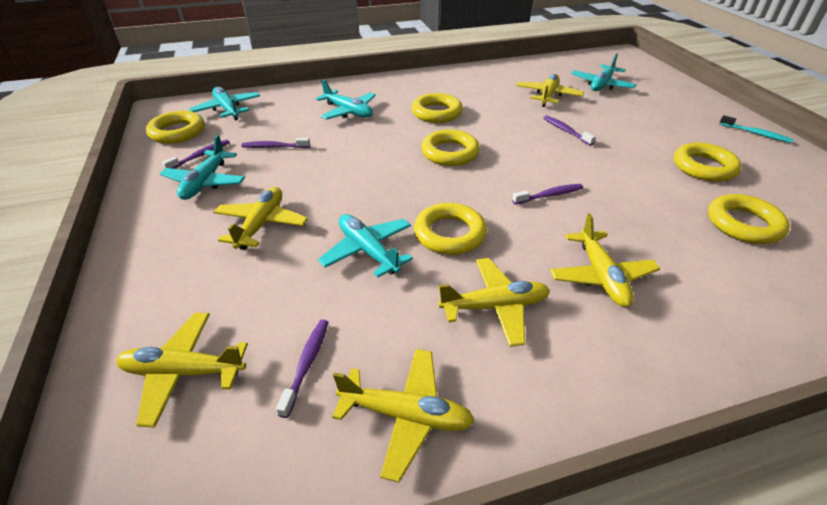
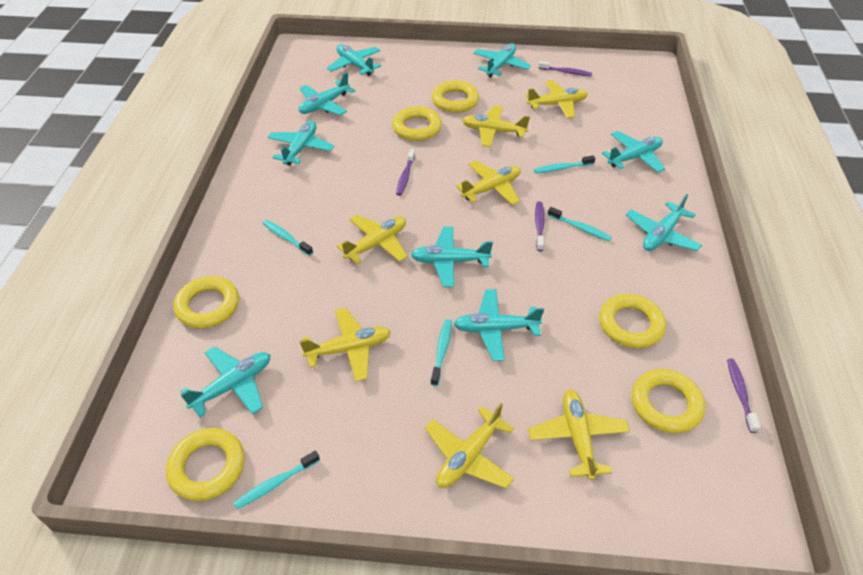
purple toothbrush: [162,140,230,169] [241,138,310,148] [276,319,329,418] [512,184,583,205] [543,115,596,146] = 5 -> [396,149,415,196] [535,201,545,251] [538,61,592,77] [727,359,761,433] = 4
turquoise plane: [160,135,245,200] [189,87,260,121] [315,79,376,120] [318,214,413,278] [571,53,637,91] = 5 -> [180,346,270,417] [267,121,334,166] [299,72,355,115] [327,44,381,76] [411,227,493,287] [454,289,544,361] [473,43,531,78] [602,131,665,173] [626,194,702,251] = 9
turquoise toothbrush: [719,115,793,143] = 1 -> [234,450,320,509] [263,220,313,256] [431,319,452,386] [534,155,595,173] [548,207,612,241] = 5
yellow plane: [116,313,248,427] [213,187,308,250] [333,349,475,483] [438,258,550,347] [517,74,584,107] [550,213,660,307] = 6 -> [299,308,391,381] [337,215,408,264] [425,403,514,489] [456,161,521,205] [462,105,530,147] [526,80,588,118] [528,390,630,480] = 7

